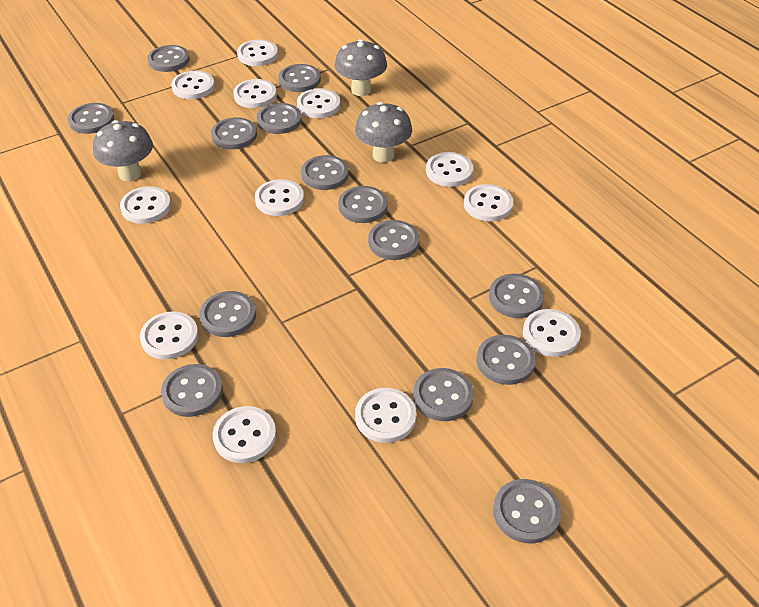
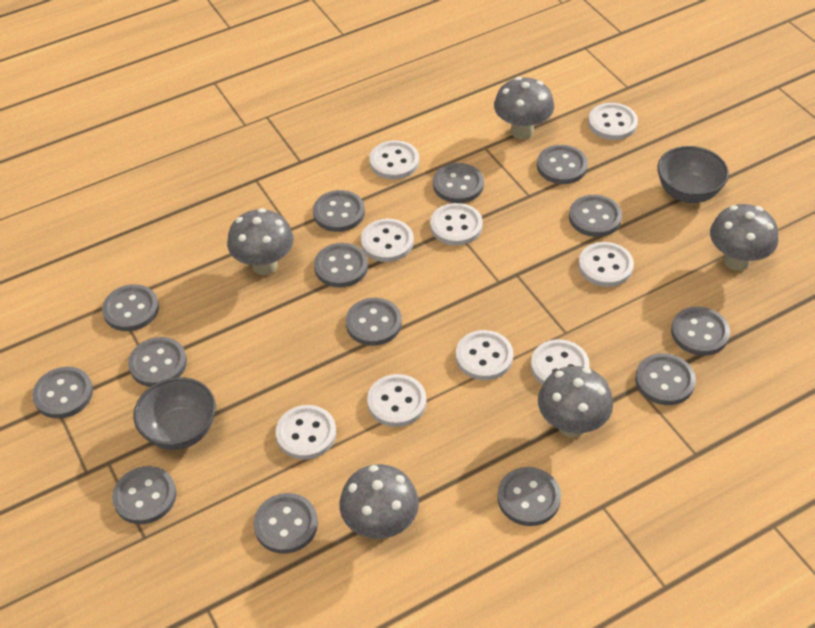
grey bowl: none = 0 -> [133,377,216,450] [657,146,729,203] = 2
grey mushroom: [93,120,153,181] [335,39,387,96] [355,102,412,163] = 3 -> [227,208,294,275] [339,464,419,539] [494,77,554,139] [538,366,613,438] [710,204,778,271] = 5
white button: [120,186,171,224] [140,311,198,360] [171,71,215,99] [213,406,276,463] [233,79,277,108] [237,40,278,66] [255,179,304,216] [297,88,340,118] [355,388,417,443] [426,152,473,187] [464,184,514,221] [523,309,581,357] = 12 -> [275,405,336,460] [361,219,414,262] [367,374,427,427] [369,140,419,180] [430,203,483,246] [456,330,513,380] [531,339,590,385] [578,242,634,287] [588,103,638,140] = 9

